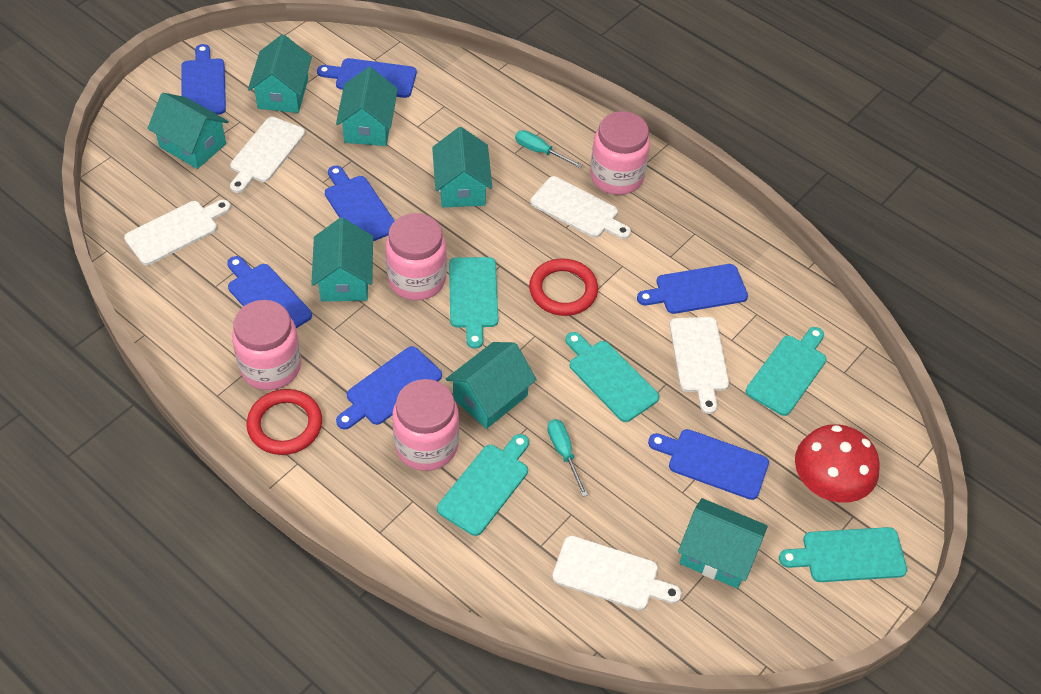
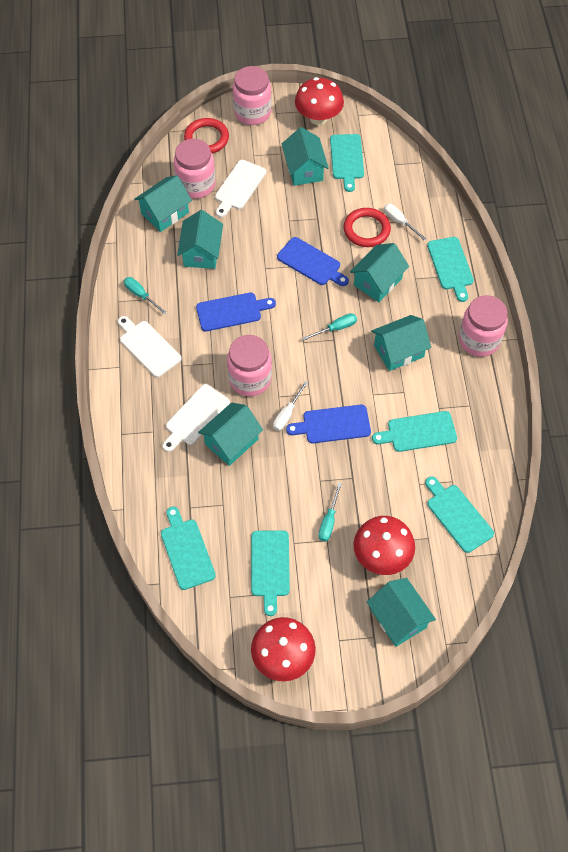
blue cutting board: [181,44,226,115] [227,256,312,328] [317,58,417,98] [325,165,395,241] [336,346,442,429] [637,264,748,314] [648,429,769,500] = 7 -> [196,292,276,331] [277,237,349,286] [286,405,371,443] = 3
red mushroom: [795,424,880,503] = 1 -> [251,617,316,681] [295,77,344,125] [354,516,415,575] = 3
turquoise cutting board: [437,434,529,536] [449,257,498,349] [565,332,659,422] [746,327,827,416] [779,527,907,582] = 5 -> [161,506,216,590] [251,530,290,616] [330,134,364,192] [372,411,457,452] [425,476,494,553] [427,237,474,302] = 6
turquoise screwdriver: [515,130,583,168] [547,419,588,497] = 2 -> [124,277,167,314] [303,313,357,340] [319,482,342,542] = 3
white cutting board: [124,200,231,265] [230,117,305,193] [530,176,631,239] [552,536,682,611] [669,317,729,414] = 5 -> [118,316,182,377] [163,384,230,452] [215,160,266,217] = 3
white screwdriver: none = 0 -> [273,381,308,431] [384,204,427,240] = 2

